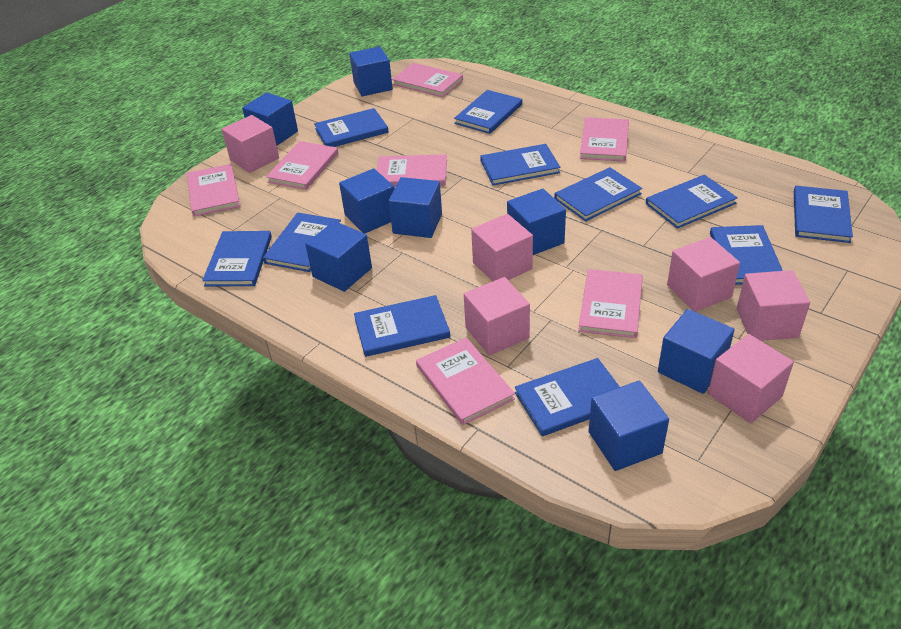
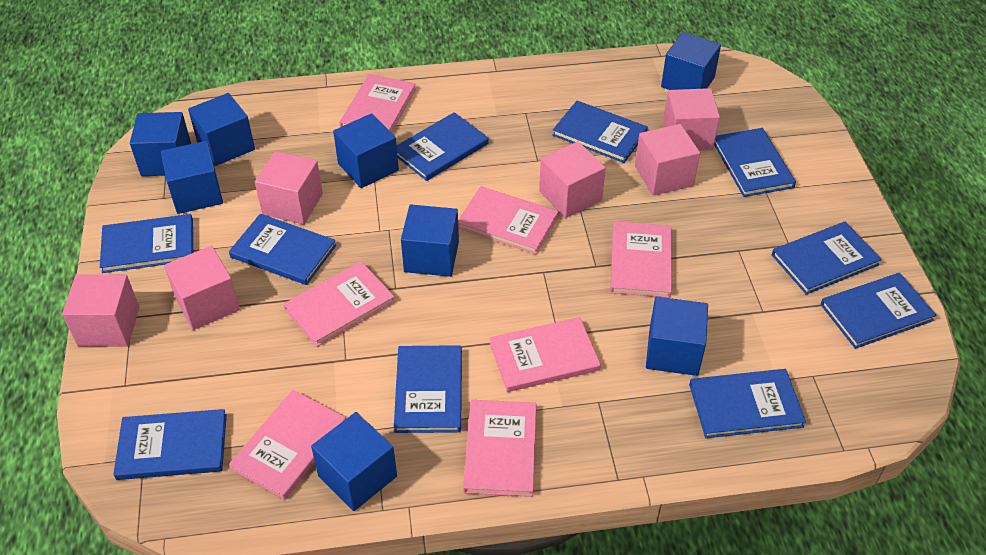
blue book: [202,231,272,287] [263,213,341,272] [314,108,389,147] [354,295,450,357] [454,90,522,134] [480,144,561,185] [515,358,620,436] [554,167,642,221] [646,175,738,229] [710,225,783,285] [794,186,853,243] = 11 -> [100,214,193,273] [113,409,227,480] [229,214,336,285] [394,345,462,433] [397,112,488,181] [553,101,648,163] [689,369,806,438] [714,128,796,197] [772,222,882,295] [820,273,936,349] = 10

